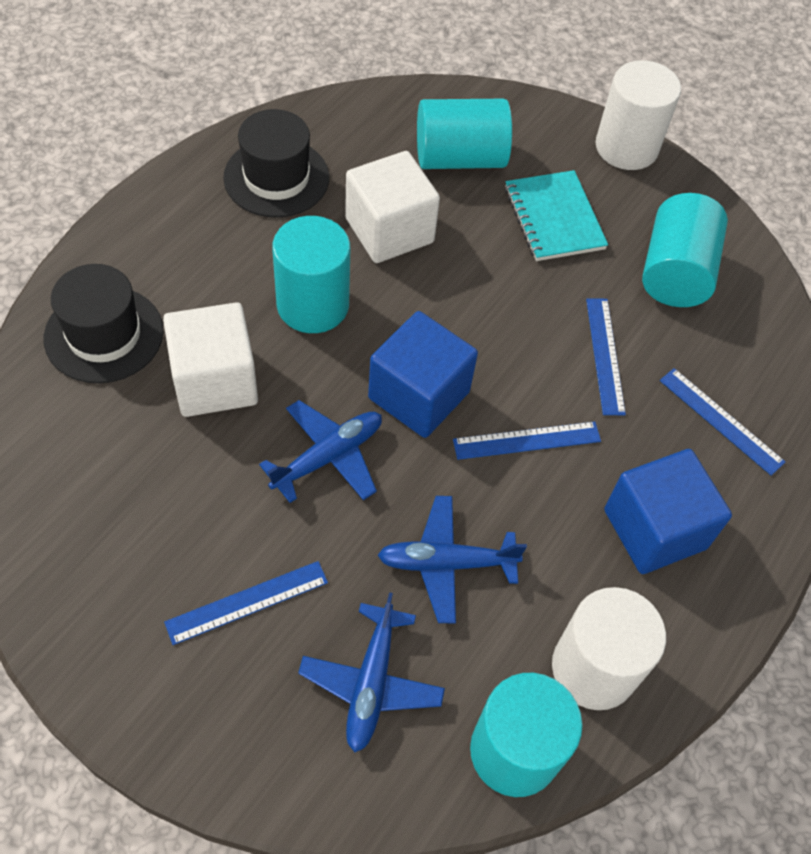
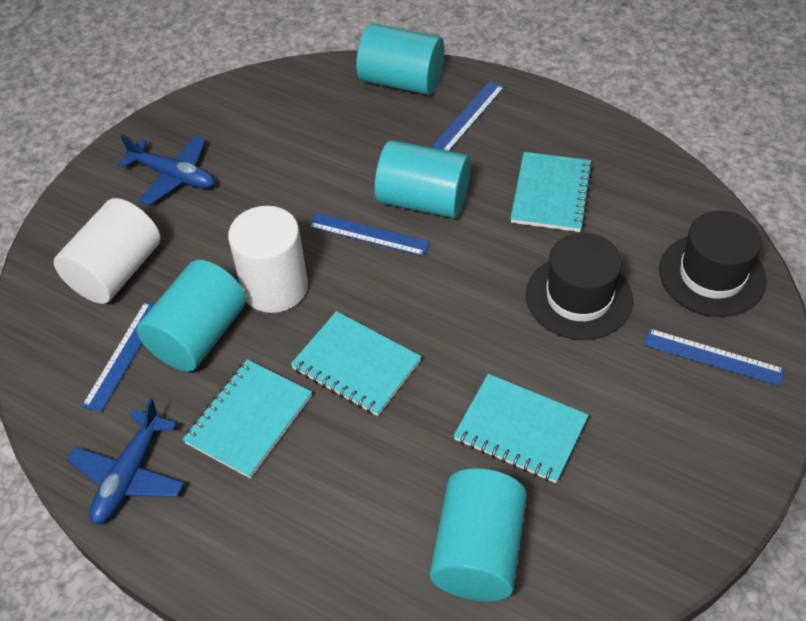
blue cube: [368,311,478,438] [604,449,732,574] = 2 -> none = 0
blue plane: [259,400,382,503] [298,592,445,752] [378,496,527,623] = 3 -> [67,398,185,525] [118,135,215,206] = 2
turquoise notebook: [505,170,608,261] = 1 -> [183,359,312,478] [291,311,422,416] [454,374,589,483] [510,152,593,232] = 4
white cube: [163,302,258,417] [345,151,440,263] = 2 -> none = 0

